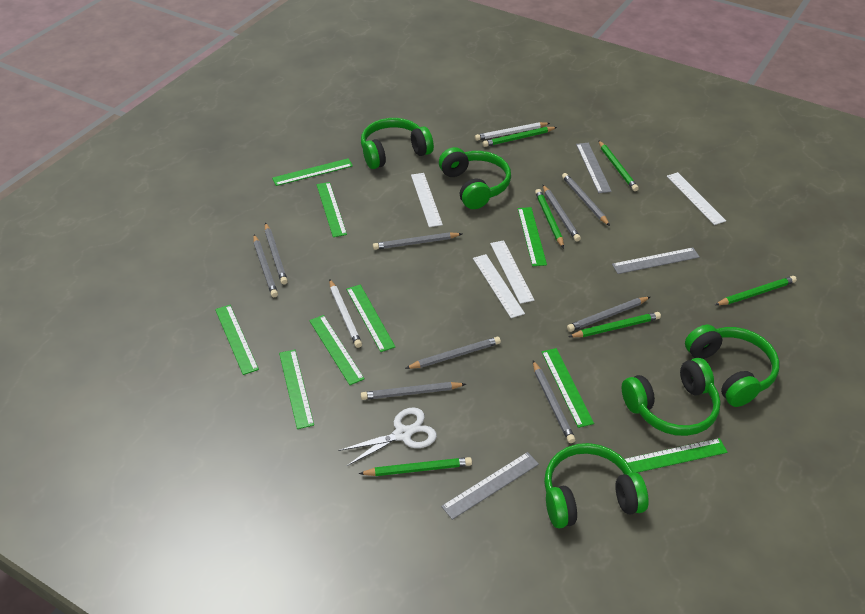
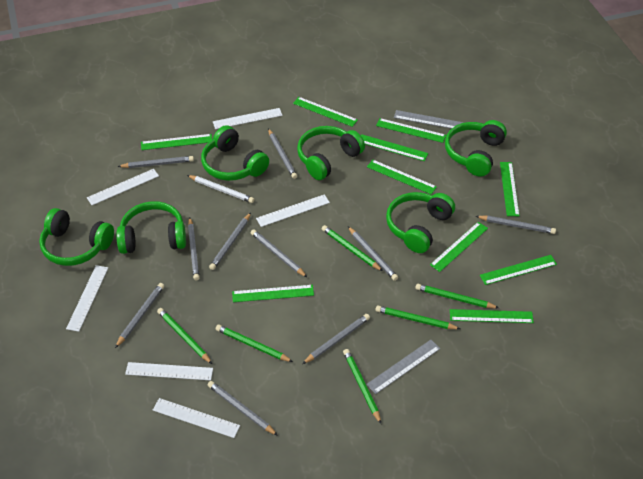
green headphones: [361,118,434,169] [439,147,511,209] [544,443,648,529] [622,358,721,436] [685,325,780,407] = 5 -> [39,208,114,266] [116,201,186,254] [201,125,269,181] [297,126,365,180] [386,192,455,253] [445,120,507,176] = 6
green ruler: [215,305,259,375] [272,158,353,186] [279,350,314,429] [309,315,365,385] [316,182,347,237] [346,285,395,352] [518,207,547,266] [542,348,594,428] [624,438,728,473] = 9 -> [141,134,212,150] [232,285,314,302] [293,97,358,127] [361,134,428,161] [367,160,437,194] [376,118,446,143] [430,222,488,272] [450,309,534,323] [480,255,557,285] [500,162,520,216] = 10
grey pencil: [253,235,278,297] [265,223,288,284] [361,382,466,400] [373,232,462,250] [405,337,501,369] [533,361,576,443] [543,185,581,242] [562,173,610,226] [567,297,650,332] = 9 -> [115,283,164,348] [117,156,194,168] [188,217,200,280] [208,381,278,436] [209,213,251,270] [251,229,307,277] [268,129,297,179] [302,314,370,364] [348,227,398,281] [476,216,556,234] = 10
grey ruler: [441,452,539,520] [576,143,612,193] [612,247,700,274] = 3 -> [366,340,440,394] [394,110,464,129] = 2
white pencil: [329,279,362,348] [475,122,550,141] = 2 -> [187,175,254,203] = 1
white ruler: [411,173,443,227] [473,254,525,318] [490,240,534,304] [667,172,726,225] = 4 -> [66,265,108,332] [87,169,159,205] [125,362,213,381] [153,398,240,438] [213,108,283,129] [256,194,330,227] = 6
white scissors: [338,407,437,466] = 1 -> none = 0

